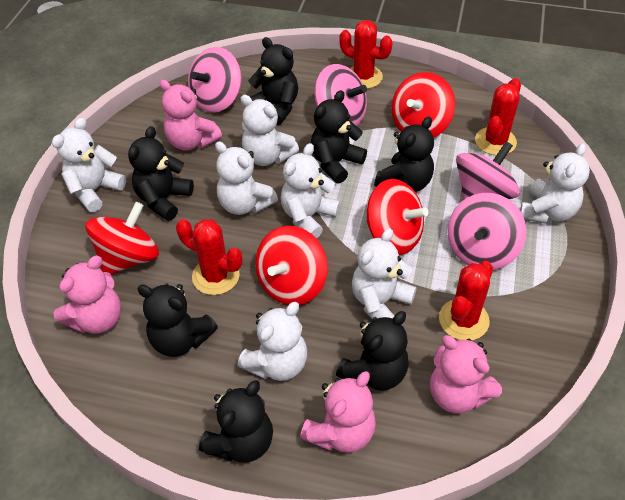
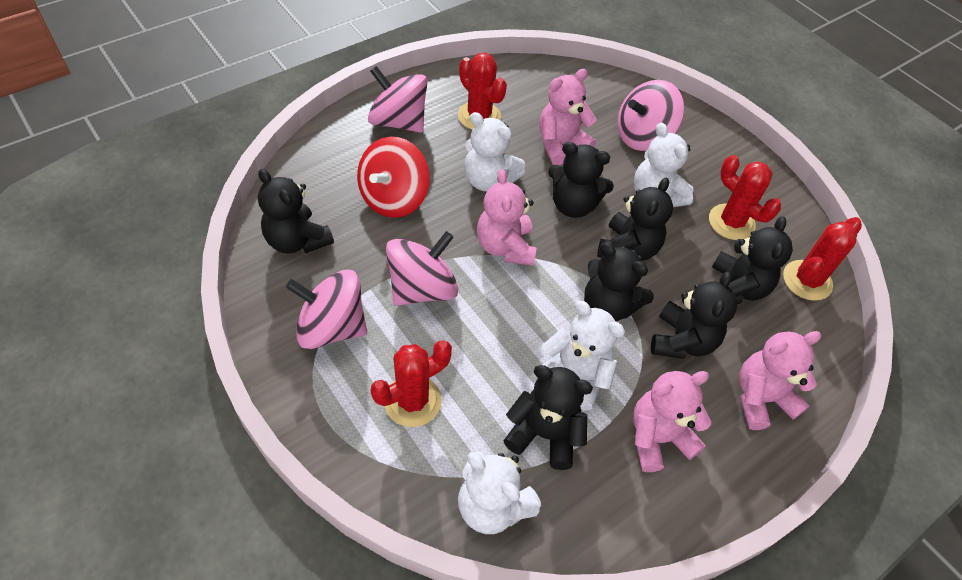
red spinning top: [85,202,159,275] [255,226,328,305] [367,179,429,255] [391,72,455,138] = 4 -> [357,137,430,218] = 1
white teddy bear: [52,118,126,212] [215,141,278,215] [237,302,307,381] [241,95,299,166] [281,143,341,239] [352,228,417,320] [520,143,590,224] = 7 -> [458,451,541,534] [464,112,525,192] [542,301,625,410] [634,122,694,207] = 4

